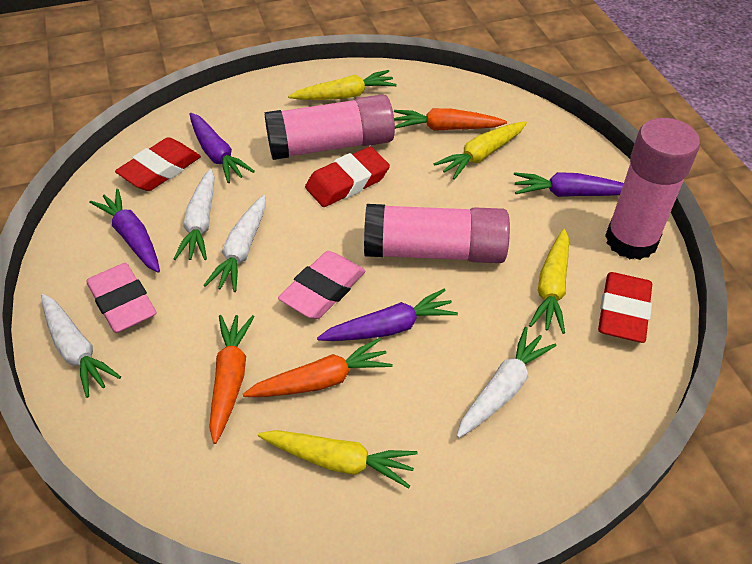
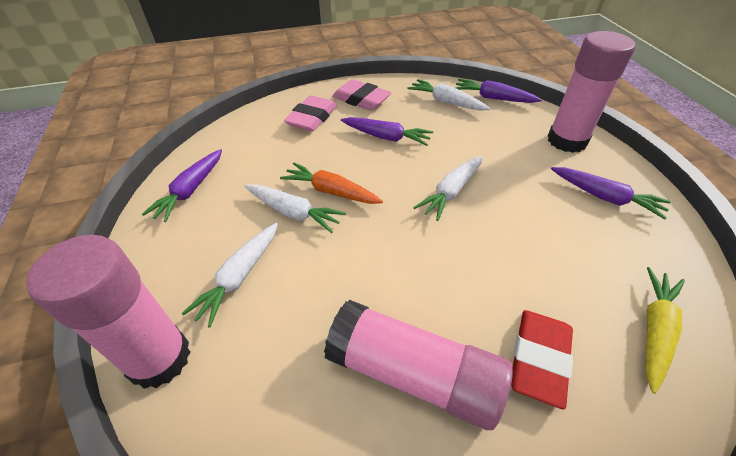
orange carrot: [209,315,255,444] [243,338,393,397] [394,108,507,131] = 3 -> [280,163,383,204] = 1
red eraser: [115,137,201,191] [305,147,390,207] [598,272,652,343] = 3 -> [511,310,573,410] = 1
yellow carrot: [258,430,417,488] [288,70,397,100] [434,121,527,180] [529,229,569,334] = 4 -> [646,267,685,394] = 1

